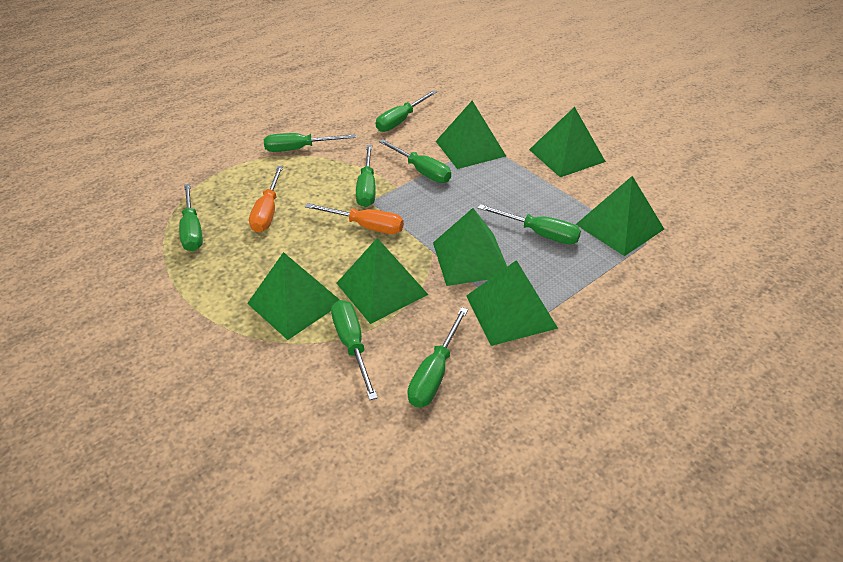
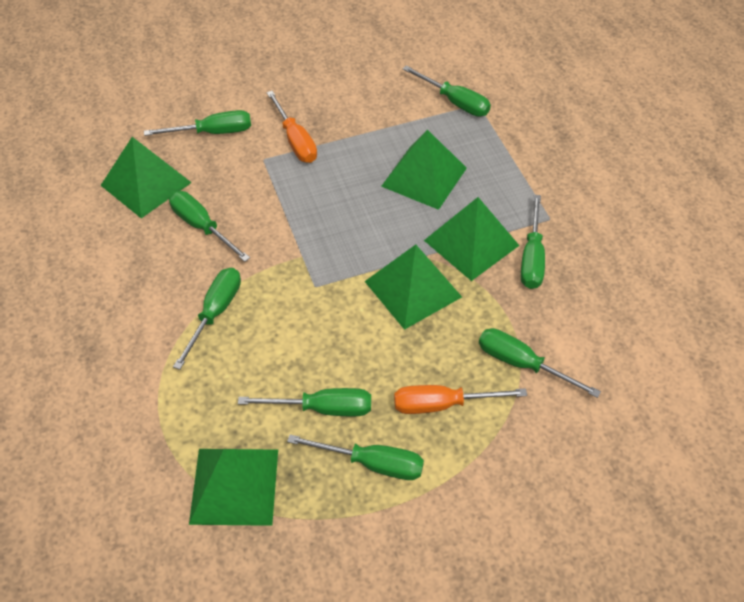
green pyramid: [247,252,340,340] [336,238,428,324] [433,208,507,286] [436,101,506,169] [466,260,558,346] [529,107,606,177] [576,176,664,256] = 7 -> [100,137,192,218] [189,449,278,526] [364,245,462,330] [381,130,467,210] [424,197,520,281] = 5

